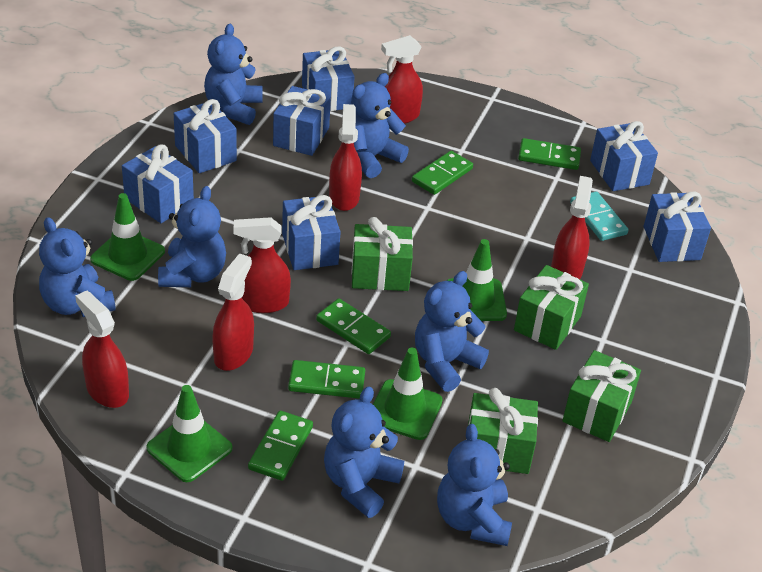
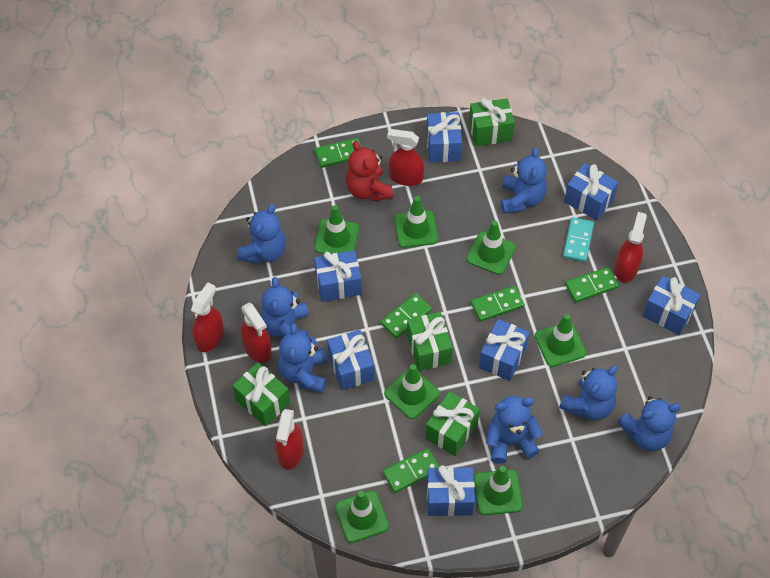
green traffic cone: [90,193,165,281] [146,385,232,482] [373,348,443,440] [446,239,507,321] = 4 -> [314,205,359,254] [335,491,389,543] [384,364,440,419] [394,196,438,248] [466,221,516,275] [474,466,523,515] [535,314,586,367] = 7
red spray bottle: [75,290,129,408] [212,253,254,371] [234,217,291,313] [329,104,362,211] [381,35,423,124] [551,176,593,279] = 6 -> [191,283,224,352] [241,303,271,363] [275,409,304,470] [387,129,424,186] [615,212,647,283] = 5
red teddy bear: none = 0 -> [346,141,393,201] = 1

